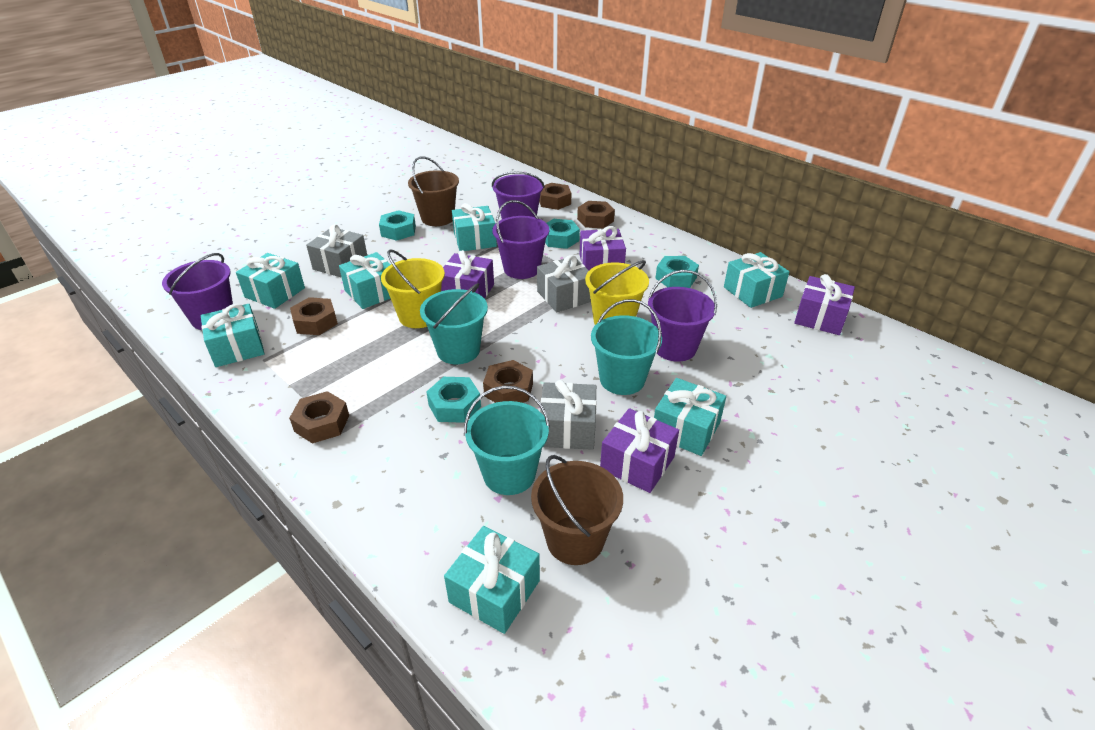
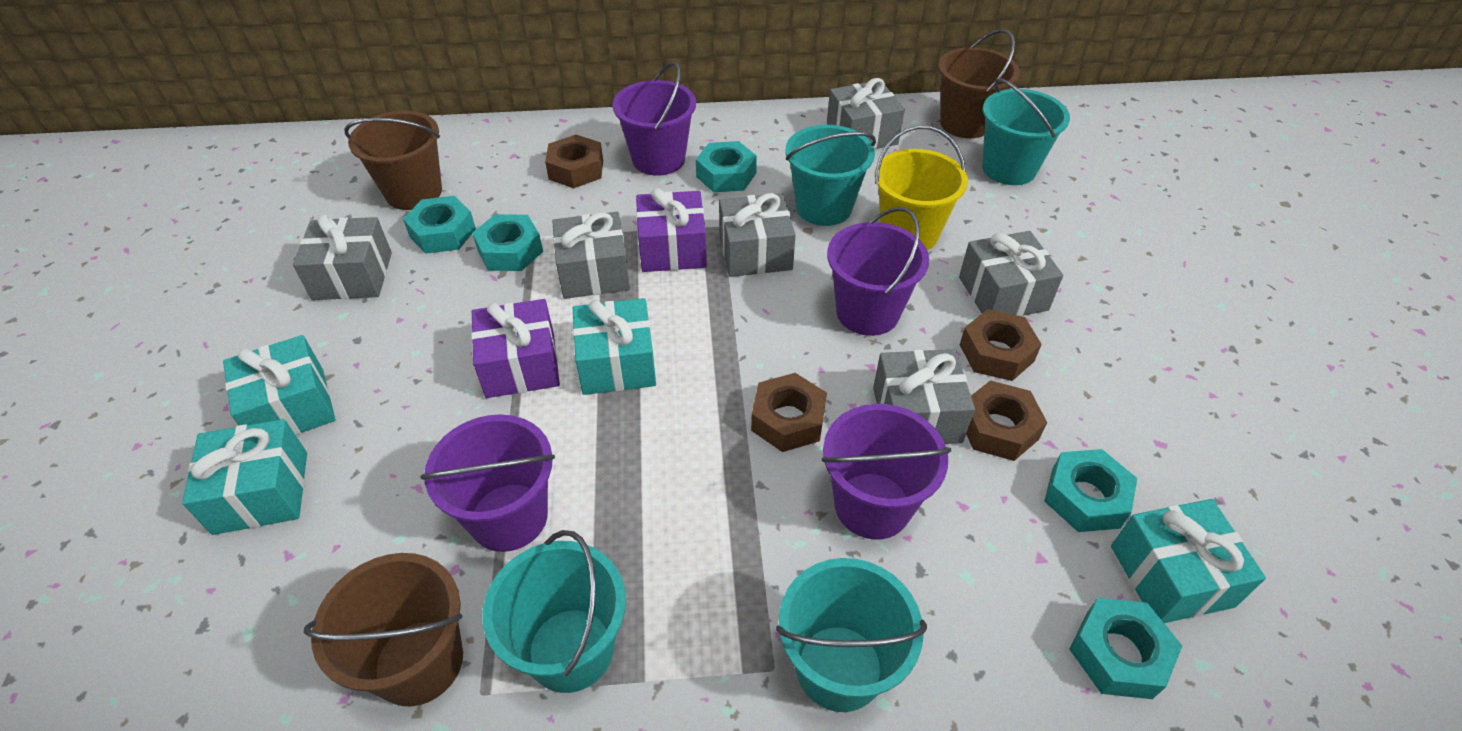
brown bucket: [408,156,459,226] [531,455,623,565] = 2 -> [304,553,463,707] [344,111,442,210] [938,29,1020,138] = 3
brown nut: [289,391,349,443] [290,297,338,335] [483,360,533,403] [539,183,571,210] [577,201,615,229] = 5 -> [545,135,603,188] [751,373,827,452] [960,309,1042,381] [966,380,1047,461] = 4
grey gift: [306,224,367,278] [537,255,591,312] [540,380,597,450] = 3 -> [293,214,392,300] [552,212,630,299] [719,193,796,277] [827,78,905,150] [873,349,975,444] [959,231,1063,316] = 6
purple gift: [441,250,494,299] [580,226,626,270] [600,408,679,493] [794,274,855,335] = 4 -> [471,299,560,398] [636,188,707,272] = 2
turquoise bucket: [420,283,488,364] [464,386,550,495] [591,299,662,395] = 3 -> [482,530,626,693] [776,558,927,712] [786,125,876,226] [982,78,1070,185] = 4
turquoise gift: [201,304,265,367] [236,253,305,309] [339,252,391,309] [444,526,540,634] [452,203,497,251] [654,378,726,456] [724,252,789,308] = 7 -> [182,419,307,535] [223,335,335,435] [573,298,656,395] [1111,499,1266,623] = 4
turquoise nut: [379,210,416,241] [426,377,481,423] [545,219,580,249] [655,256,699,288] = 4 -> [403,196,476,254] [472,214,543,271] [696,141,757,192] [1044,449,1137,532] [1069,598,1182,699] = 5
yellow bucket: [381,250,445,328] [585,260,649,325] = 2 -> [875,125,968,250] = 1

